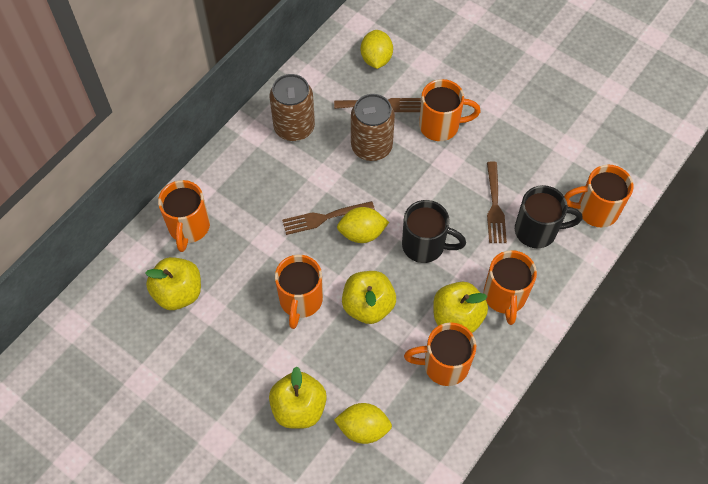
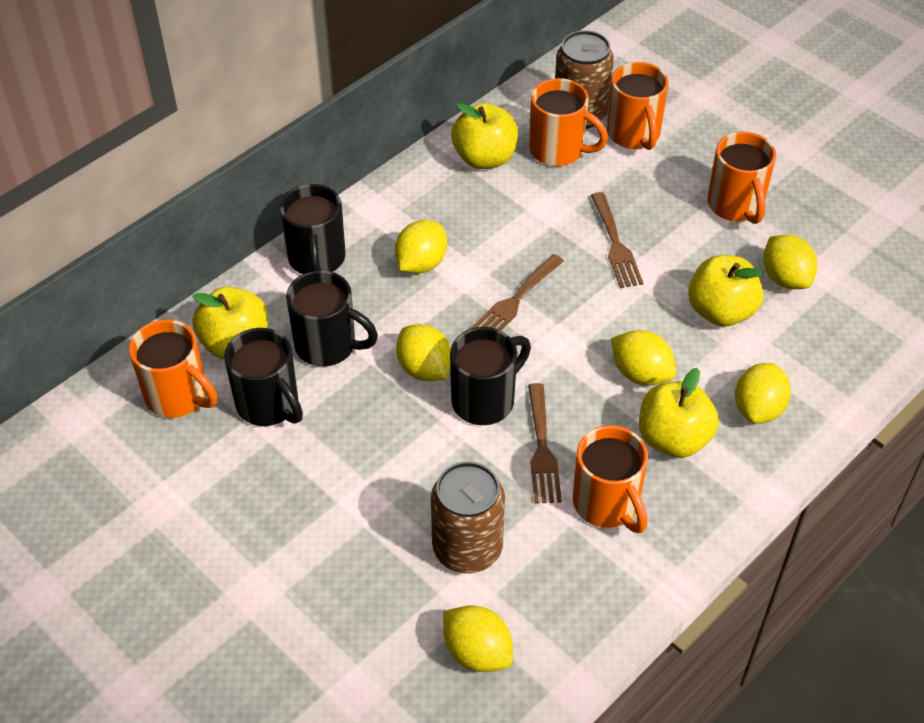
black mug: [402,200,466,263] [515,185,582,248] = 2 -> [224,328,303,426] [280,184,346,274] [286,270,378,366] [450,327,531,425] = 4
orange mug: [158,180,210,252] [275,255,323,329] [404,322,476,386] [419,79,481,141] [484,250,537,325] [564,165,634,227] = 6 -> [129,319,217,418] [529,78,608,166] [573,425,648,533] [607,62,669,150] [708,132,776,224] = 5
yellow lemon: [334,403,392,444] [337,207,389,243] [361,30,393,69] = 3 -> [395,220,447,274] [396,324,451,381] [443,605,513,672] [611,330,676,386] [735,363,791,424] [763,235,817,289] = 6

